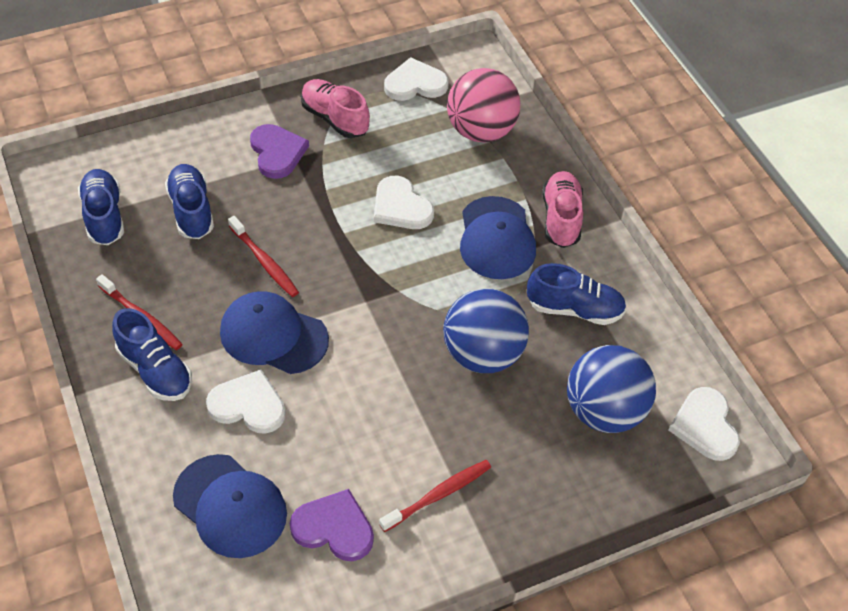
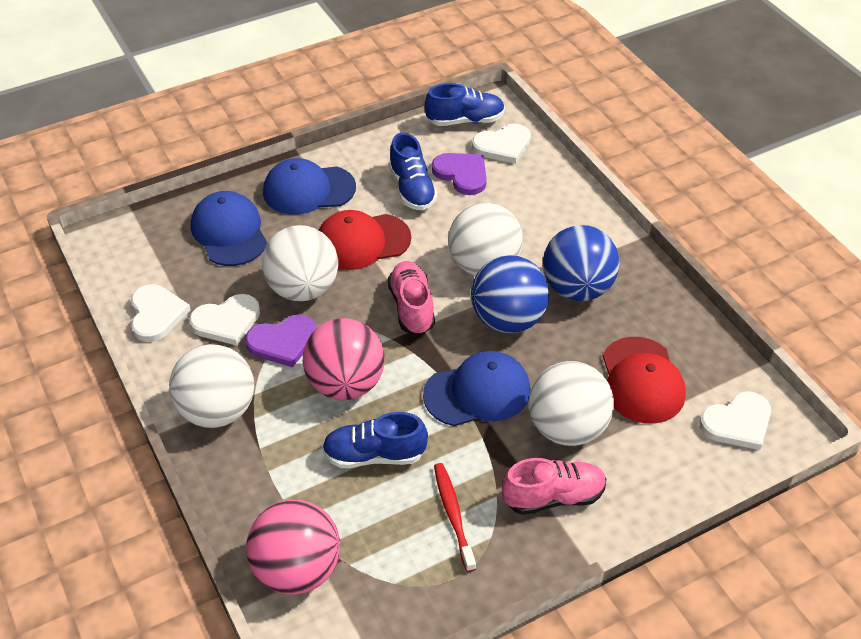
blue shoe: [78,169,124,245] [112,308,192,401] [165,164,214,239] [527,263,626,325] = 4 -> [322,412,428,468] [389,133,437,210] [425,83,505,126] = 3
pink ball: [447,68,520,143] = 1 -> [246,500,340,595] [303,318,385,400] = 2
red cap: none = 0 -> [319,210,411,270] [603,337,686,424] = 2
red toothbrush: [96,274,183,350] [228,216,299,297] [379,460,491,532] = 3 -> [434,463,476,572] = 1
white ball: none = 0 -> [169,344,254,428] [262,225,338,301] [448,203,523,276] [529,361,614,446] = 4

